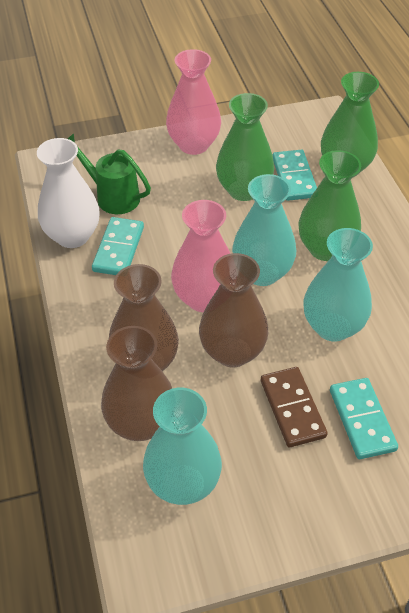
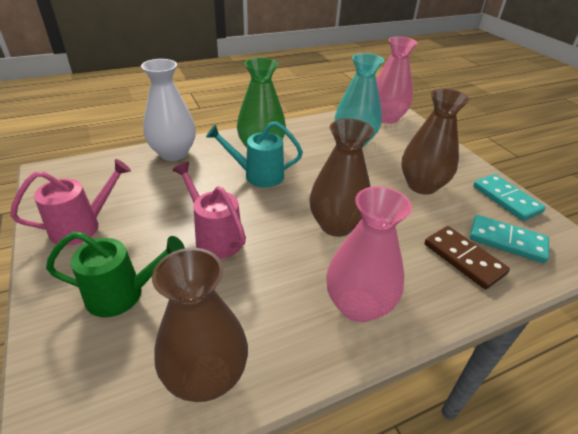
green vase: [216,93,274,201] [298,150,361,261] [321,72,379,177] = 3 -> [237,57,286,148] = 1
pink watering can: none = 0 -> [10,159,131,246] [172,162,246,259] = 2
turquoise domino: [92,217,144,275] [273,150,317,201] [330,378,398,459] = 3 -> [470,215,549,263] [473,174,546,221] = 2
turquoise vase: [143,388,222,505] [232,174,296,286] [303,228,373,342] = 3 -> [335,53,384,147] = 1
turquoise watering can: none = 0 -> [206,121,303,187] = 1

